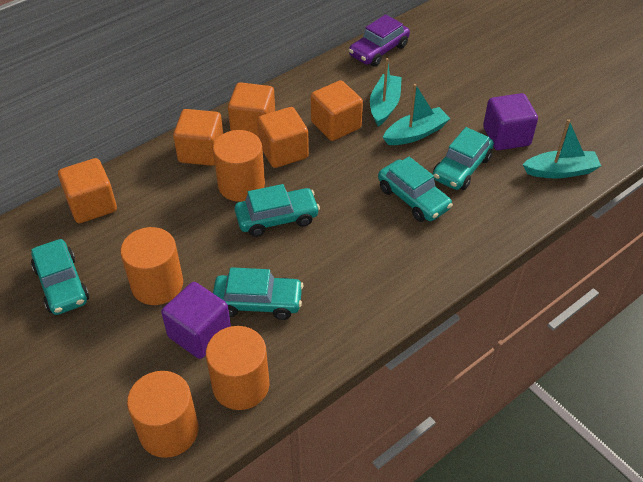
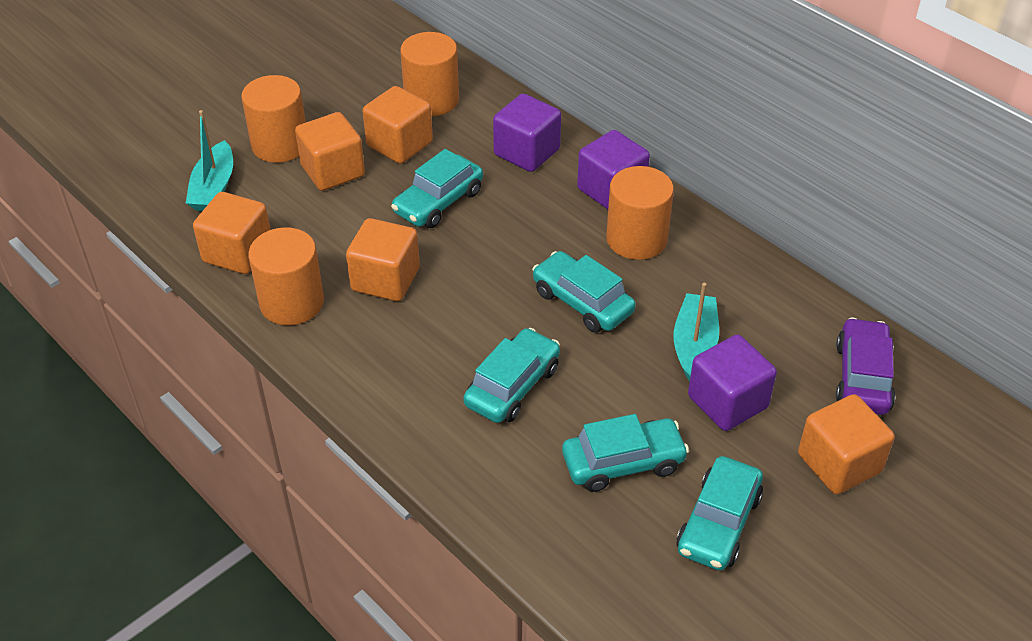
purple cube: [161,282,231,359] [483,93,538,150] = 2 -> [493,94,561,172] [577,130,650,209] [688,335,777,431] = 3
turquoise boat: [370,58,402,126] [383,84,451,145] [522,119,601,178] = 3 -> [186,110,233,211] [674,283,719,381] = 2

